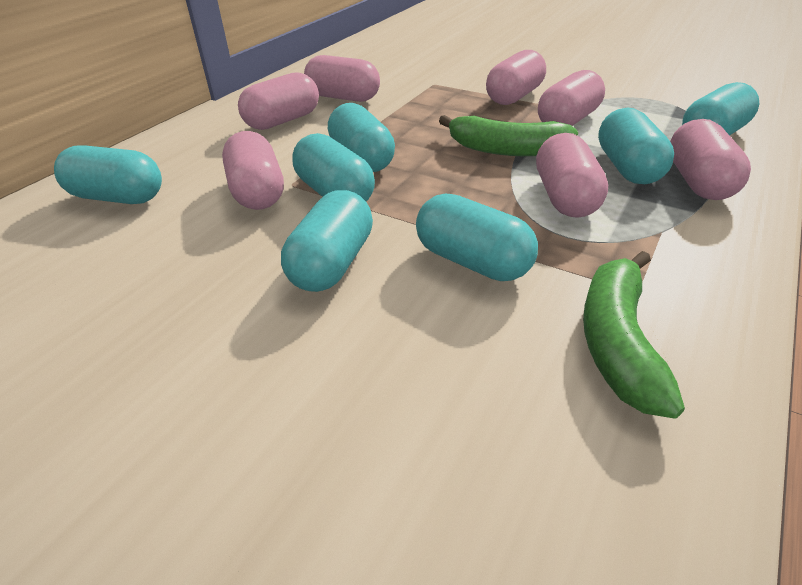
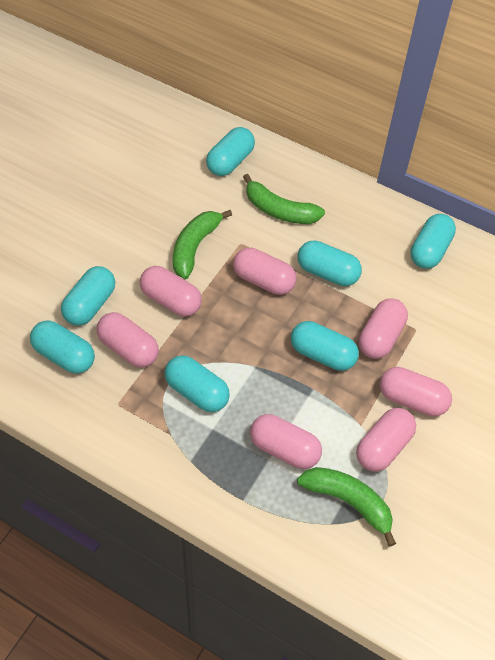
green banana: [439,115,578,156] [583,251,685,419] = 2 -> [173,210,232,279] [243,174,325,224] [297,467,396,547] = 3

